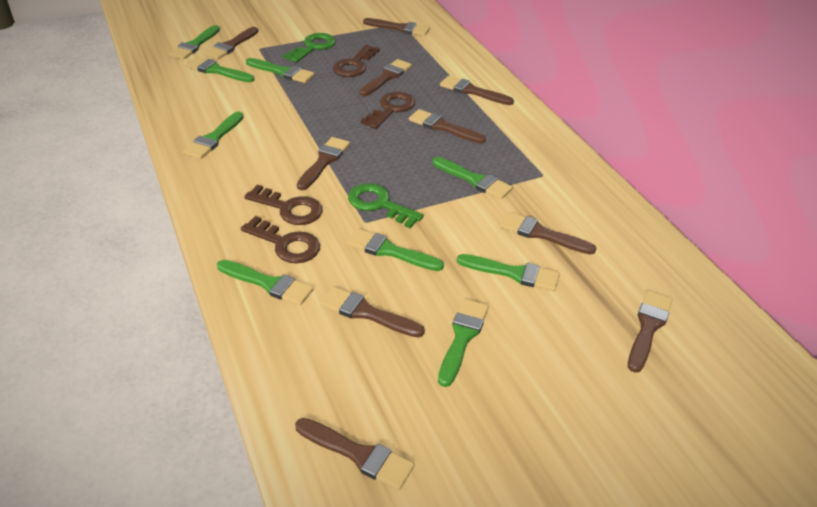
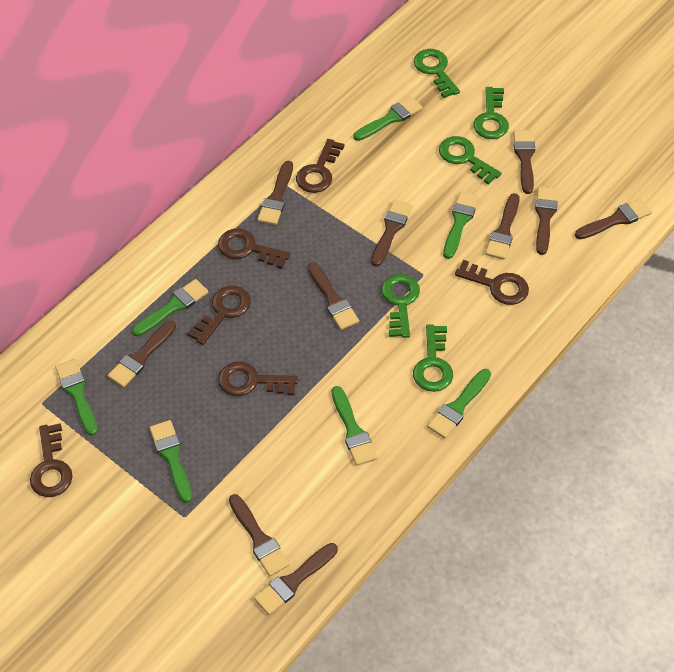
brown key: [241,216,320,263] [244,185,323,225] [333,45,380,77] [361,92,415,129] = 4 -> [30,423,73,497] [187,286,251,345] [218,228,290,269] [218,362,298,396] [296,139,344,193] [455,260,529,305] = 6
green brush: [169,25,220,60] [183,112,244,159] [185,57,254,82] [217,260,314,306] [246,58,314,83] [347,229,444,271] [432,157,513,199] [438,299,489,387] [457,254,560,291] = 9 -> [55,359,98,436] [132,279,209,336] [150,420,192,503] [332,386,377,466] [354,97,423,141] [427,369,491,438] [443,192,479,259] = 7
green key: [283,33,336,63] [348,183,423,228] = 2 -> [381,274,420,338] [413,324,453,392] [414,49,460,98] [439,136,501,185] [473,87,509,139] = 5

